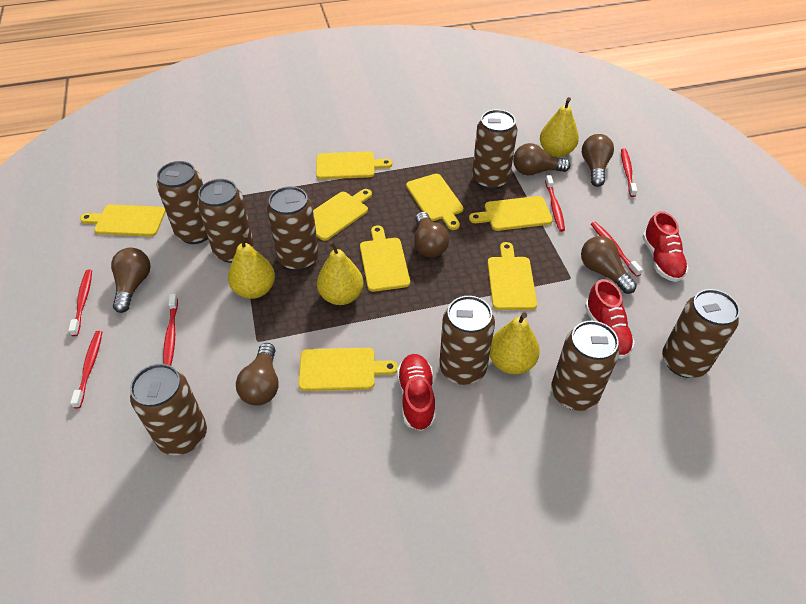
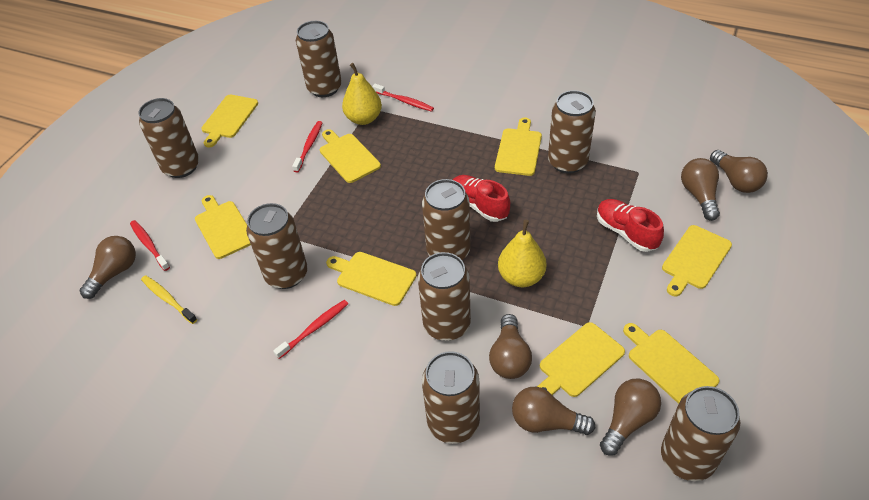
red shoe: [397,354,436,431] [585,279,635,359] [642,211,688,282] = 3 -> [453,175,510,222] [597,199,664,252] = 2
red toothbrush: [68,269,92,336] [70,331,102,408] [163,294,178,366] [545,175,565,232] [591,222,643,277] [621,148,637,197] = 6 -> [130,220,170,271] [273,300,348,359] [292,121,323,172] [373,84,434,112] = 4
yellow pear: [228,234,275,299] [317,241,364,305] [490,312,540,374] [540,97,579,157] = 4 -> [342,63,382,125] [498,220,547,287] = 2
yellow toothbrush: none = 0 -> [141,275,197,324] = 1

